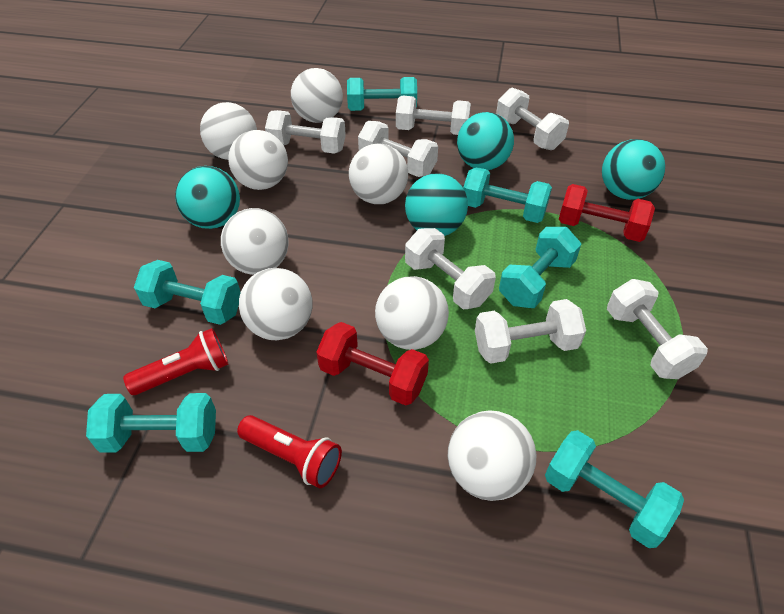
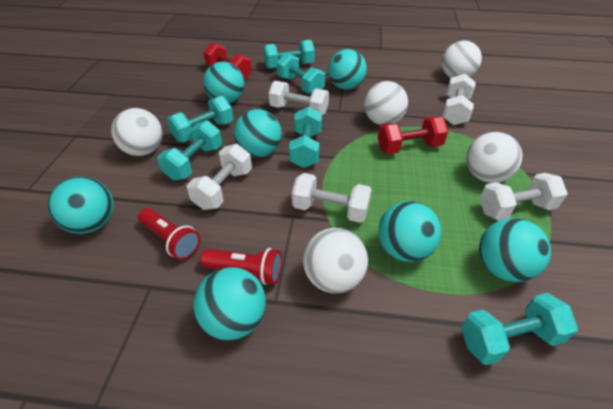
turquoise ball: [175,166,240,229] [405,173,468,236] [457,112,514,170] [602,139,665,200] = 4 -> [48,176,114,234] [193,267,266,340] [203,62,244,103] [234,109,282,157] [328,49,367,90] [378,201,442,262] [479,218,551,282] = 7
white ball: [200,102,257,160] [221,208,288,275] [228,130,288,190] [239,268,313,340] [291,68,343,123] [349,143,408,204] [375,276,449,350] [448,410,537,501] = 8 -> [111,108,163,156] [303,228,368,293] [364,81,408,125] [442,41,482,78] [466,132,523,183] = 5
white dumbbell: [265,110,346,154] [358,121,438,177] [396,96,471,135] [405,228,496,309] [475,299,586,364] [496,88,569,150] [607,279,708,379] = 7 -> [187,144,252,210] [268,81,329,116] [292,173,372,223] [442,74,476,125] [479,173,568,221] = 5

